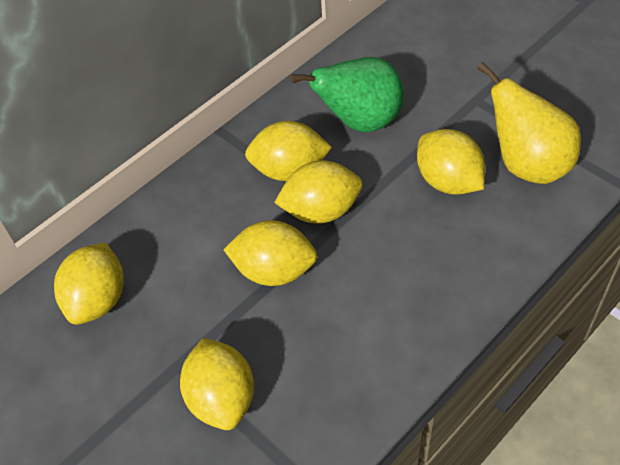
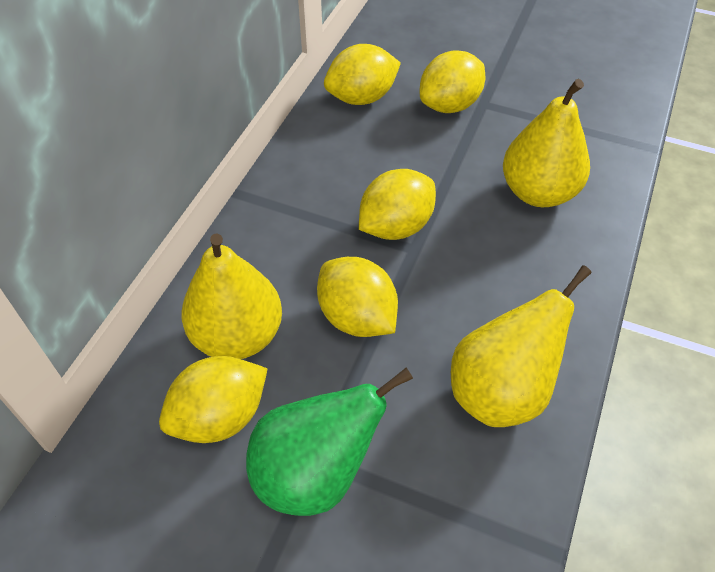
yellow lemon: [54,242,124,325] [180,338,254,430] [223,220,317,286] [245,121,332,181] [274,160,362,224] [417,129,485,195] = 6 -> [159,356,268,443] [317,257,398,337] [324,44,401,105] [359,169,436,240] [420,50,485,113] = 5
yellow pear: [477,62,581,184] = 1 -> [182,233,282,359] [451,266,591,427] [503,79,590,207] = 3

